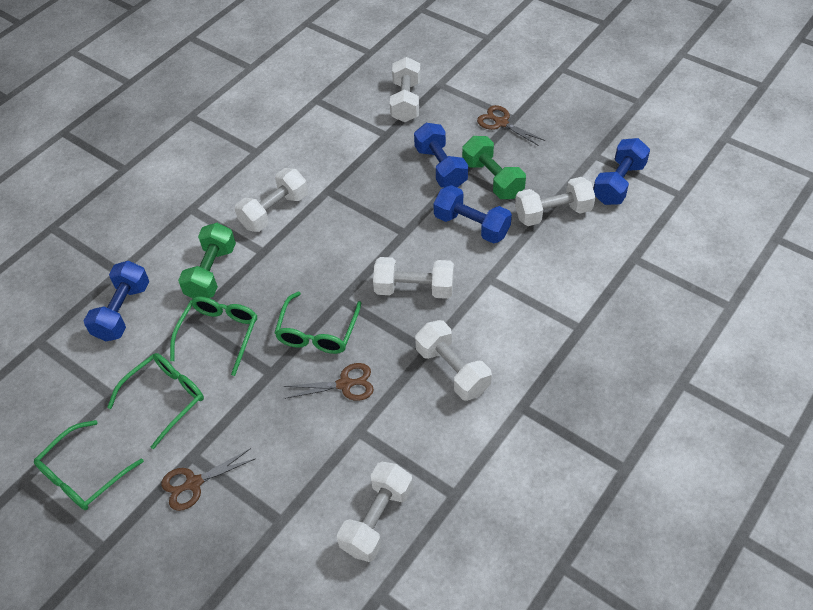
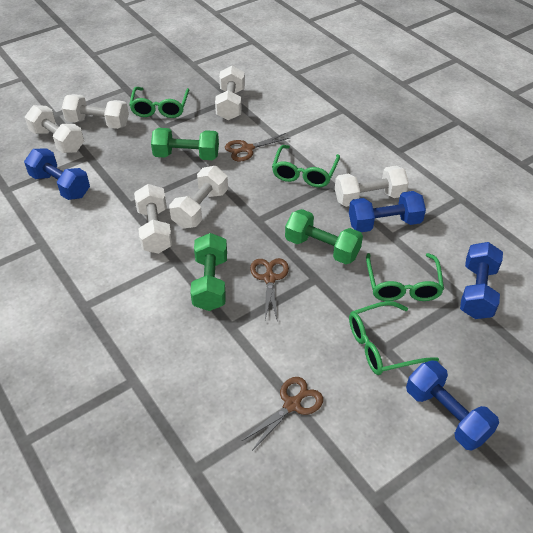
green dumbbell: [178,223,236,298] [462,136,526,199] = 2 -> [151,128,219,160] [190,233,227,311] [285,209,363,264] = 3

